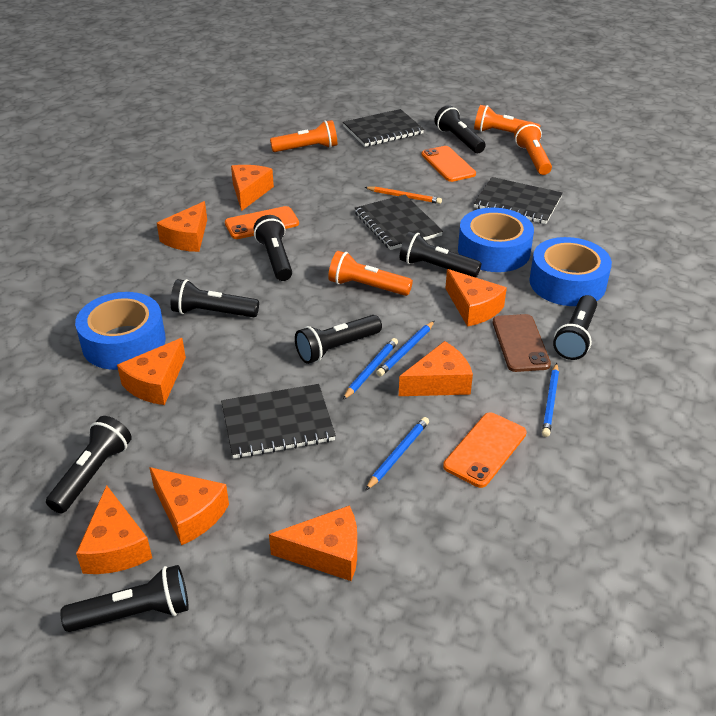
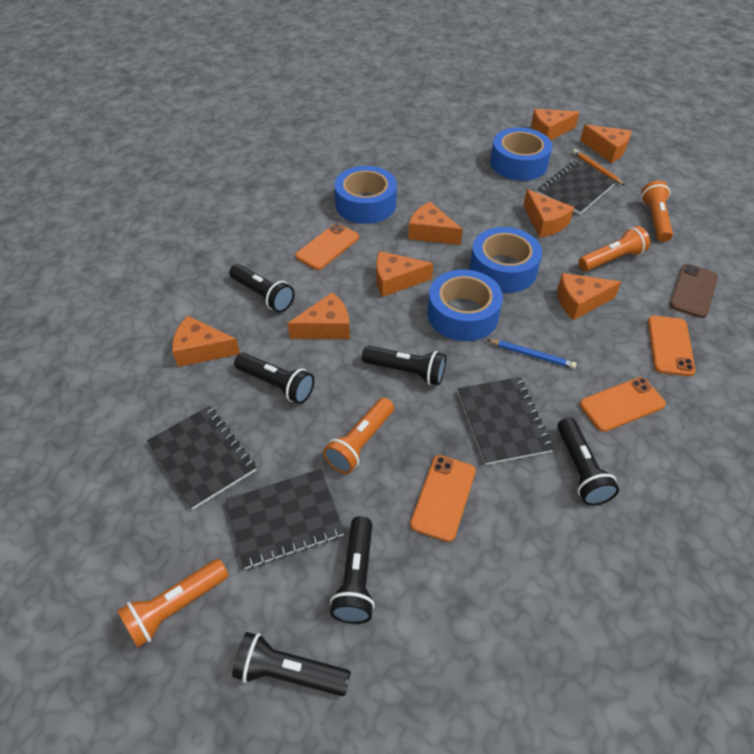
black flashlight: [46,416,132,513] [60,565,189,632] [171,279,259,317] [254,215,292,281] [295,315,382,364] [400,231,481,278] [434,105,486,153] [553,295,597,360] = 8 -> [229,264,295,312] [232,632,351,696] [234,353,314,404] [330,516,375,624] [362,345,446,385] [557,417,619,506] = 6
blue pencil: [343,338,398,400] [365,417,429,491] [376,321,435,377] [542,363,559,437] = 4 -> [487,339,577,369] = 1
blue tape: [75,292,166,370] [458,208,534,272] [529,237,612,306] = 3 -> [334,166,397,224] [428,269,503,341] [470,227,542,293] [490,127,552,181] = 4
orange phone: [225,206,299,239] [421,146,476,182] [443,412,526,488] = 3 -> [295,223,359,270] [410,455,476,542] [580,377,666,432] [648,316,695,376] = 4

